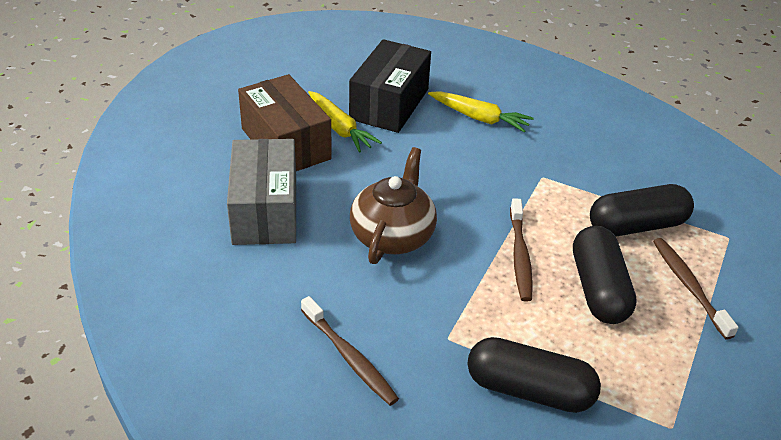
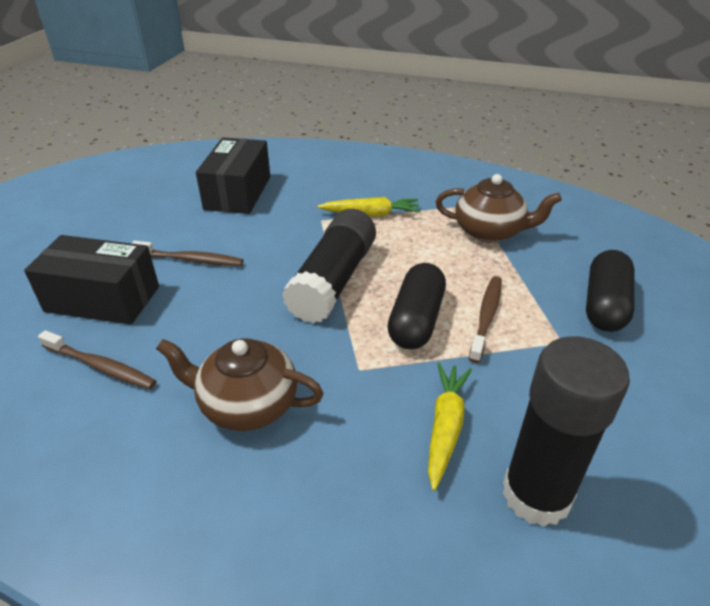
black box: [349,39,431,133] = 1 -> [24,235,159,325] [196,137,270,214] = 2
black capsule: [467,337,601,413] [573,226,637,324] [590,184,694,237] = 3 -> [387,263,446,349] [586,250,635,332] = 2
black glue stick: none = 0 -> [282,209,376,323] [503,336,630,527] = 2
brown box: [238,74,332,171] = 1 -> none = 0
brown teapot: [350,147,437,264] = 1 -> [156,338,324,431] [436,174,562,242] = 2
grey box: [227,139,296,245] = 1 -> none = 0

